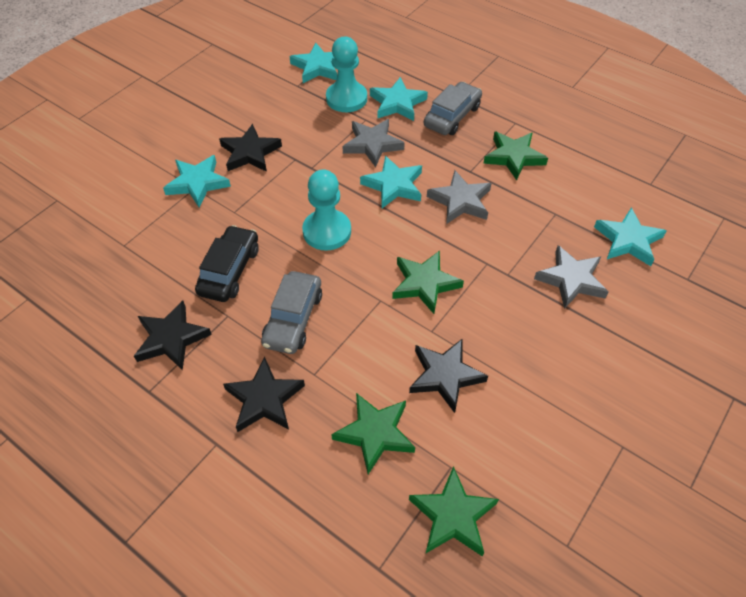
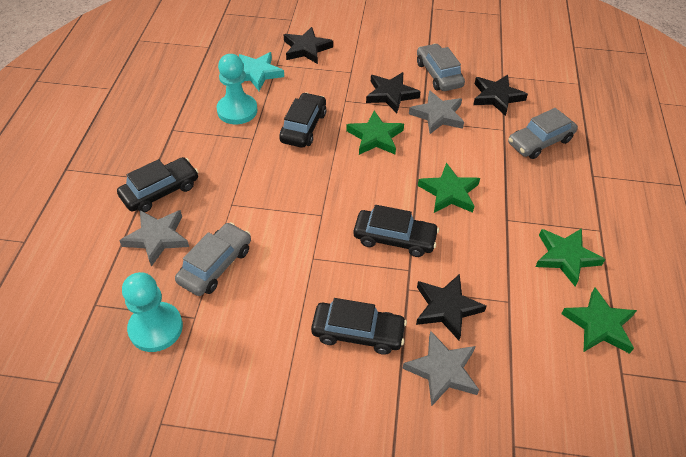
black car: [195,225,259,302] = 1 -> [117,157,198,212] [279,92,326,148] [311,298,407,355] [354,205,439,257] = 4
grey car: [261,271,322,354] [424,82,482,135] = 2 -> [175,222,251,296] [417,44,465,91] [508,108,578,159] = 3
turquoise star: [163,155,231,207] [289,43,337,83] [360,156,422,208] [370,77,428,121] [594,208,667,266] = 5 -> [239,52,284,91] = 1

